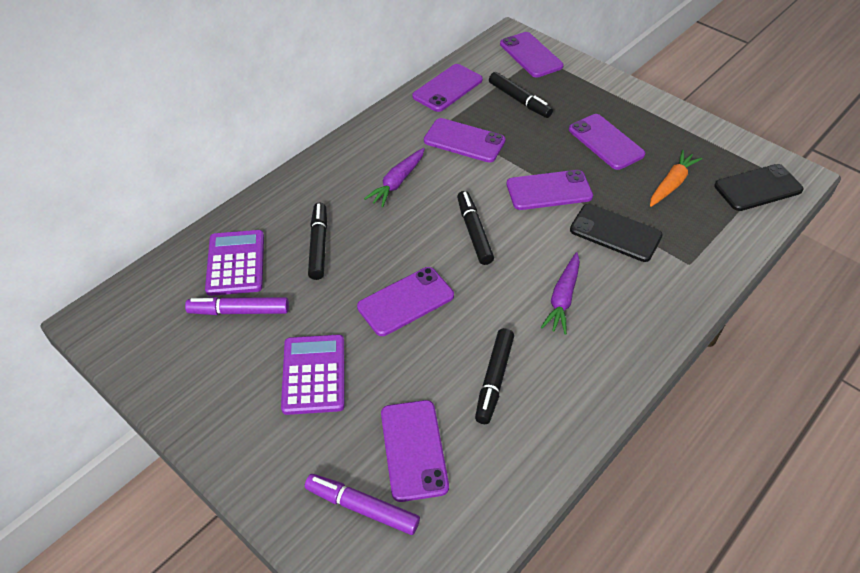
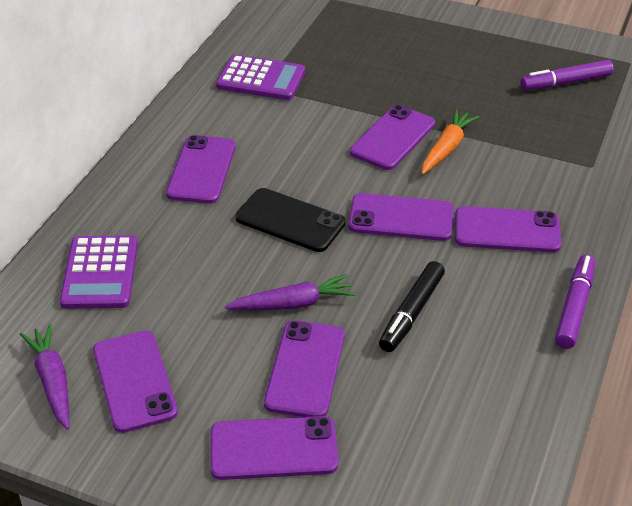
black marker: [308,202,327,280] [457,191,494,265] [475,328,514,424] [489,72,553,118] = 4 -> [379,261,445,352] = 1
black phone: [570,204,663,262] [714,164,803,211] = 2 -> [235,188,346,252] = 1

